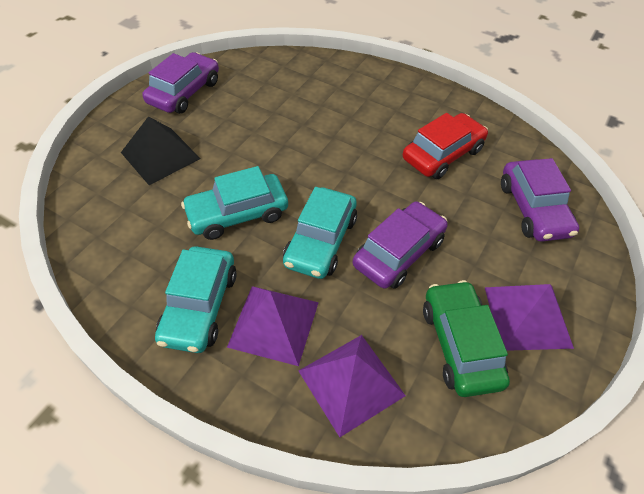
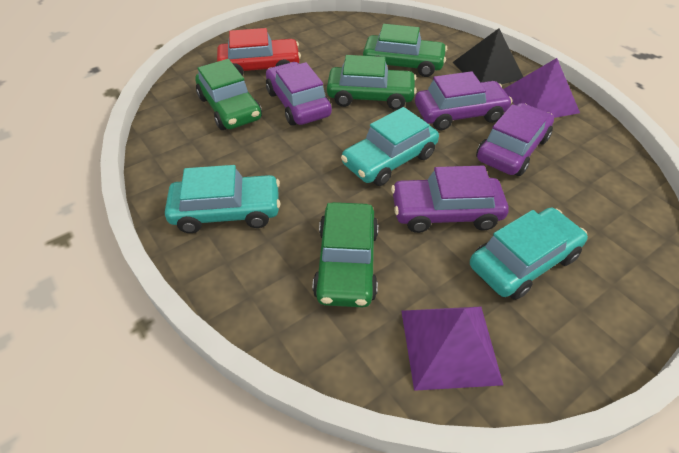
green car: [423,280,510,397] = 1 -> [195,59,262,130] [313,202,378,307] [327,55,417,110] [363,24,447,77] = 4
purple car: [143,52,219,114] [353,202,448,289] [501,158,579,242] = 3 -> [266,62,332,126] [391,166,509,233] [415,71,512,130] [476,103,554,176] = 4
purple pyramid: [227,286,319,366] [299,335,406,437] [485,284,574,351] = 3 -> [401,307,503,391] [503,58,580,118] = 2

